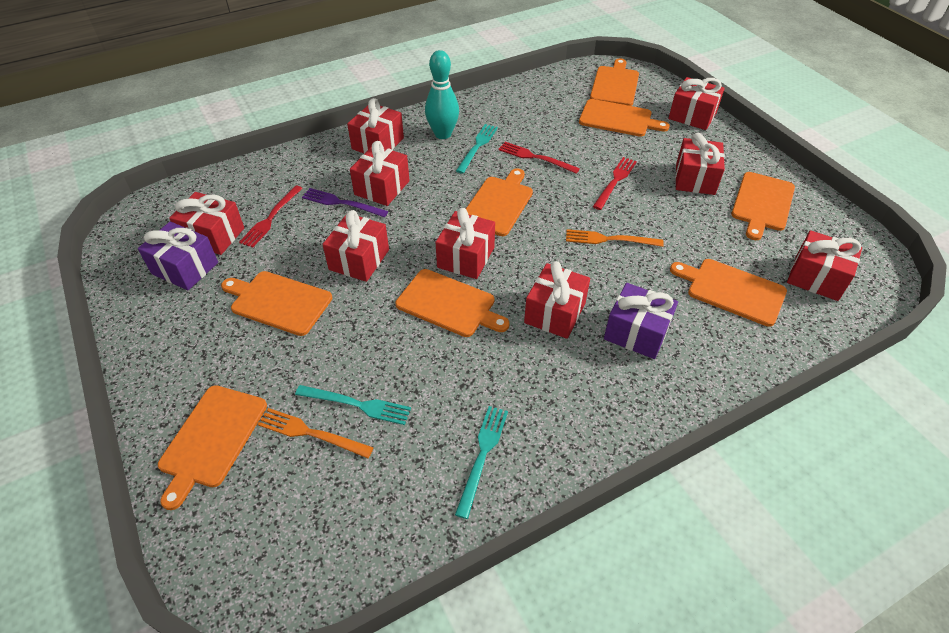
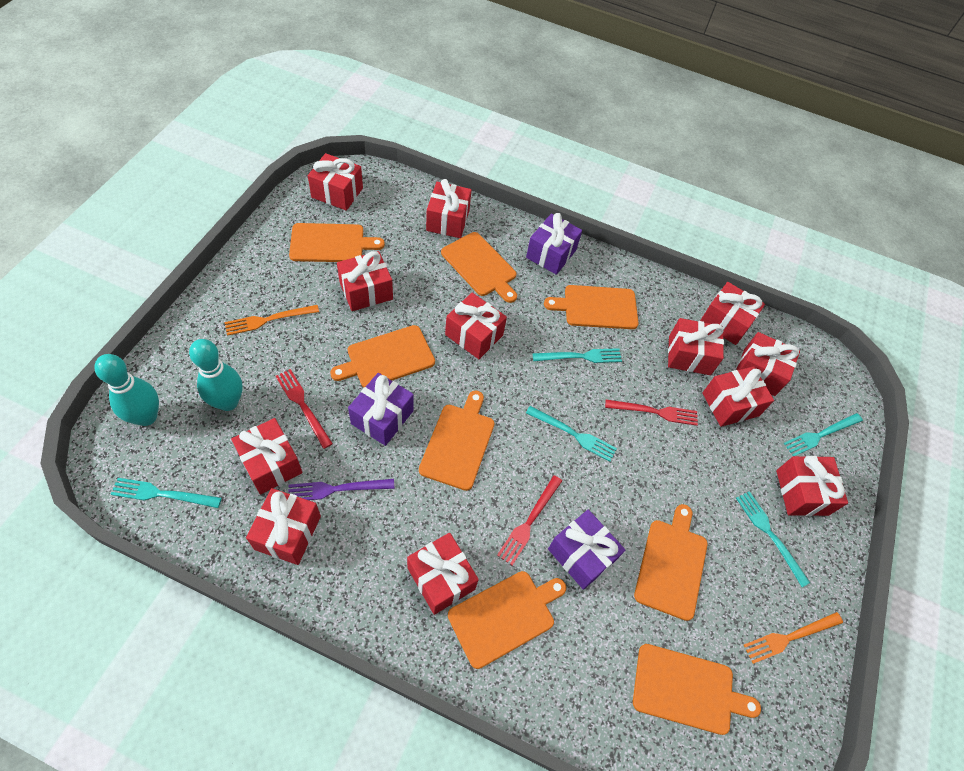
purple gift: [138,221,218,290] [604,283,678,359] = 2 -> [348,373,414,446] [526,213,582,275] [548,509,625,590] = 3
red gift: [169,192,244,255] [322,210,389,282] [347,98,404,154] [350,141,410,206] [435,208,495,279] [524,261,590,339] [668,77,725,130] [675,133,725,195] [787,230,862,301] = 9 -> [231,418,302,495] [246,488,321,565] [308,153,363,211] [337,251,393,311] [407,533,479,615] [426,179,472,238] [445,293,507,359] [668,318,724,375] [700,282,765,345] [702,366,774,427] [736,332,800,396] [776,456,848,516] = 12
turquoise bowling pin: [425,50,459,139] = 1 -> [94,354,159,426] [189,339,242,411] = 2
turquoise fork: [295,385,411,425] [455,406,508,519] [456,124,498,174] = 3 -> [110,478,222,508] [526,406,617,462] [532,348,622,363] [736,491,810,587] [784,413,863,456] = 5

